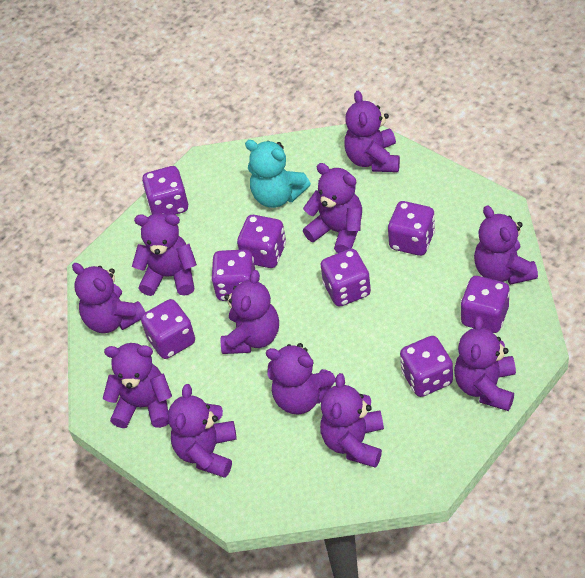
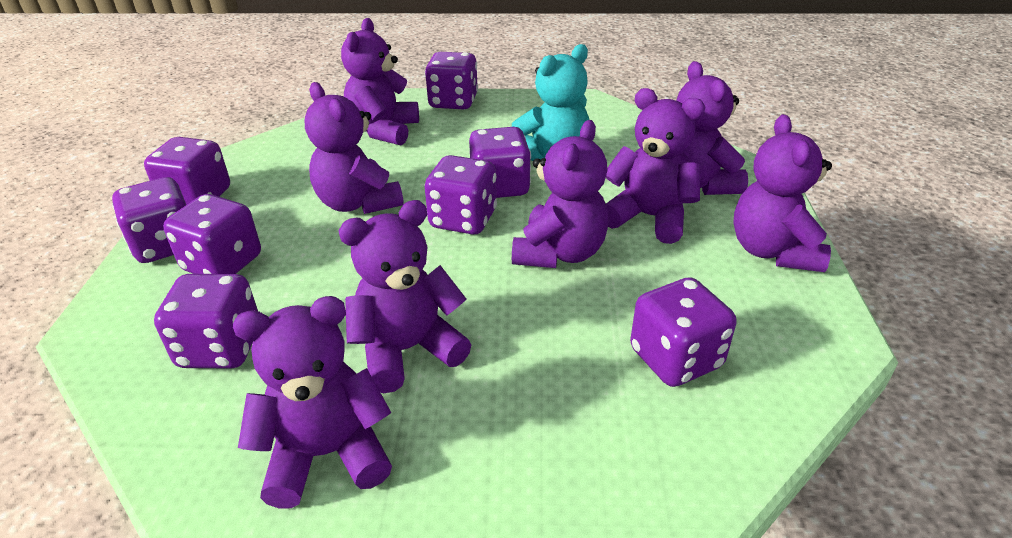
purple teddy bear: [72,263,145,333] [103,343,172,428] [132,213,197,296] [168,384,237,478] [221,270,279,354] [266,343,336,414] [303,163,362,253] [320,373,384,468] [344,91,400,172] [454,316,516,411] [474,205,538,285] = 11 -> [233,296,392,508] [304,82,404,214] [339,200,471,393] [341,18,419,146] [512,120,609,268] [606,88,705,244] [676,61,748,195] [733,114,832,272] = 8

